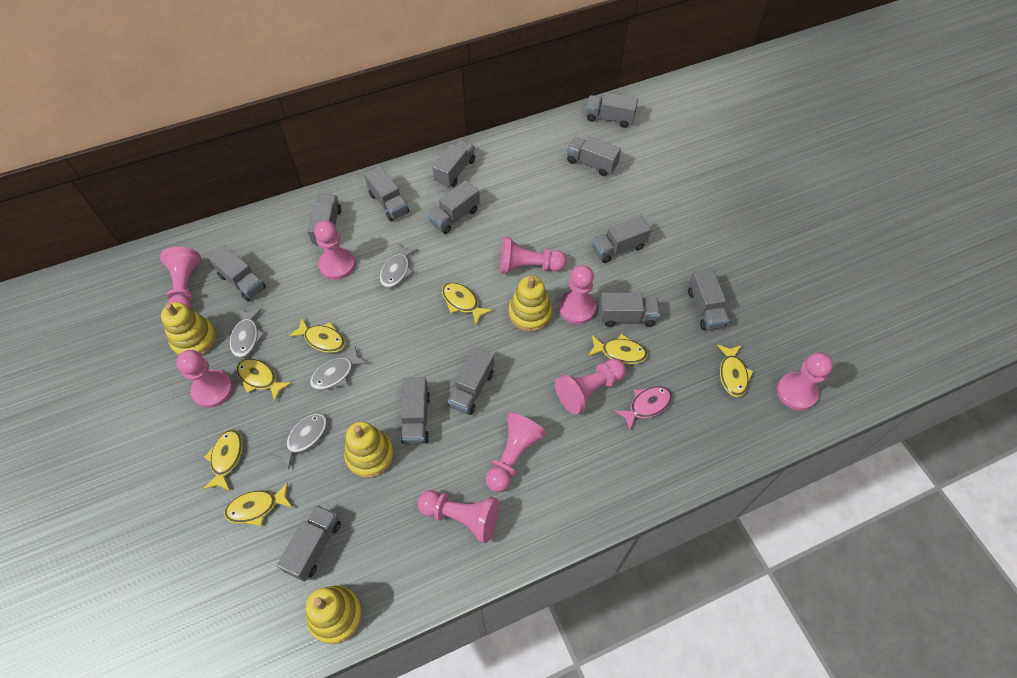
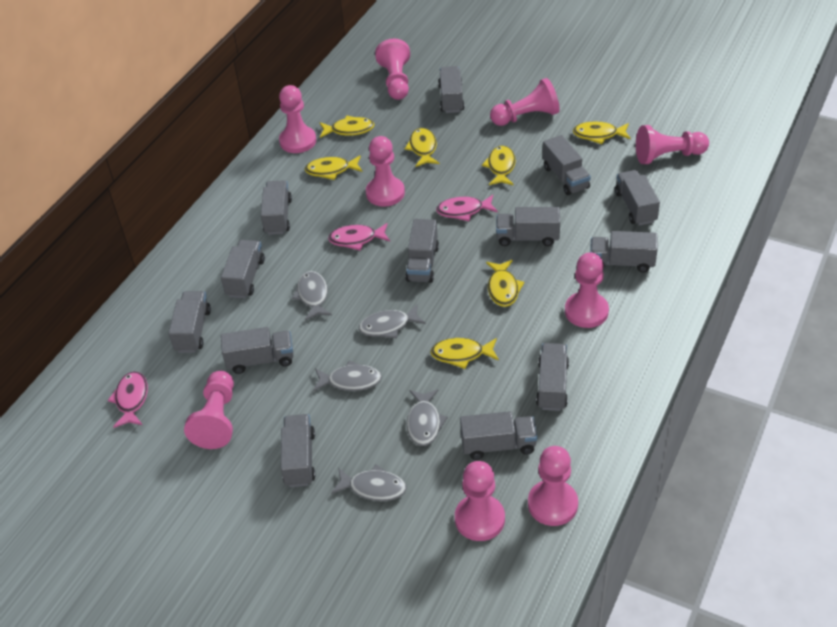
grey fish: [230,309,265,358] [270,413,327,469] [310,347,369,390] [380,243,418,288] = 4 -> [292,271,332,320] [313,360,382,392] [331,464,407,501] [359,304,426,339] [407,389,448,446] = 5
pink fish: [615,386,672,430] = 1 -> [107,371,148,428] [328,223,390,250] [436,195,498,221] = 3
yellow stacking toy: [161,302,217,356] [306,585,363,644] [344,421,394,478] [509,276,552,332] = 4 -> none = 0

